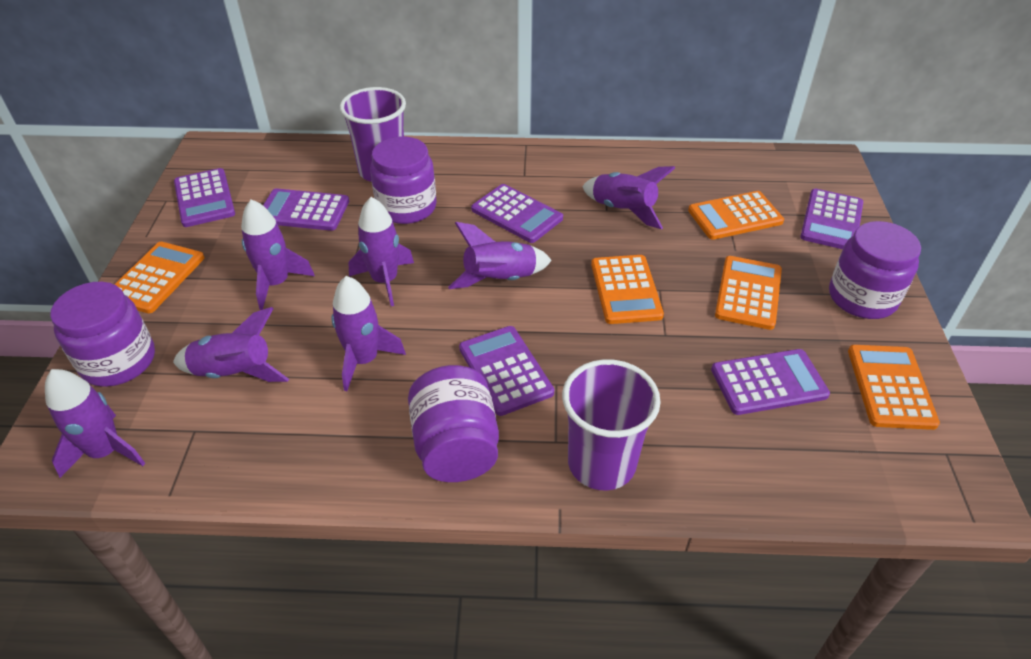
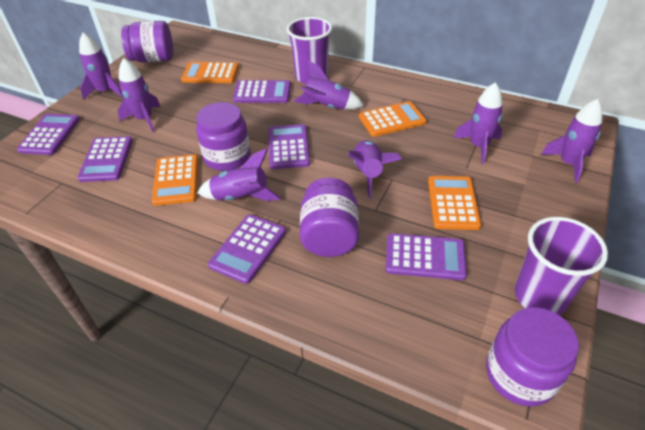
orange calculator: [114,242,205,313] [591,255,664,324] [688,191,784,240] [715,256,782,330] [848,345,940,430] = 5 -> [152,154,198,206] [181,62,239,83] [359,101,426,137] [428,176,481,230] = 4

